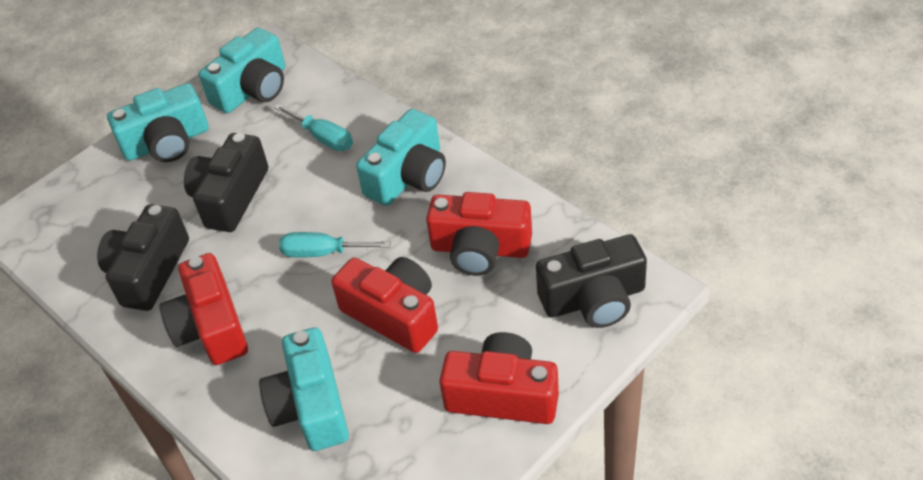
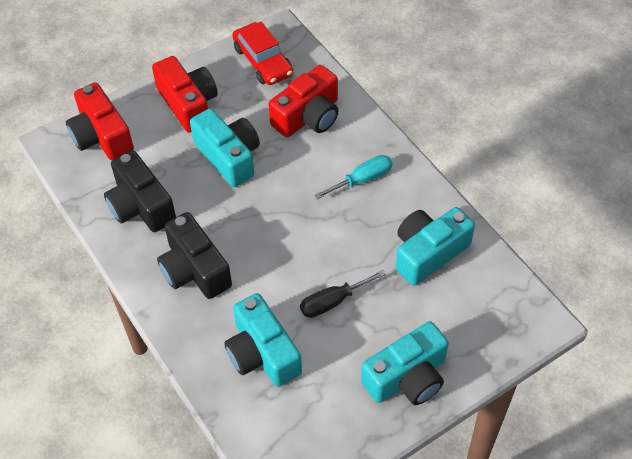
black camera: [97,204,189,311] [184,133,268,232] [536,234,647,328] = 3 -> [104,150,176,232] [157,212,232,299] = 2
black screwdriver: none = 0 -> [300,270,386,318] = 1
red camera: [160,253,248,365] [331,257,438,353] [426,192,532,276] [439,332,559,424] = 4 -> [66,82,134,161] [152,56,218,132] [268,65,338,137] = 3
red car: none = 0 -> [232,21,293,85] = 1
turquoise screwdriver: [274,104,353,151] [279,232,391,258] = 2 -> [314,155,392,199] = 1

